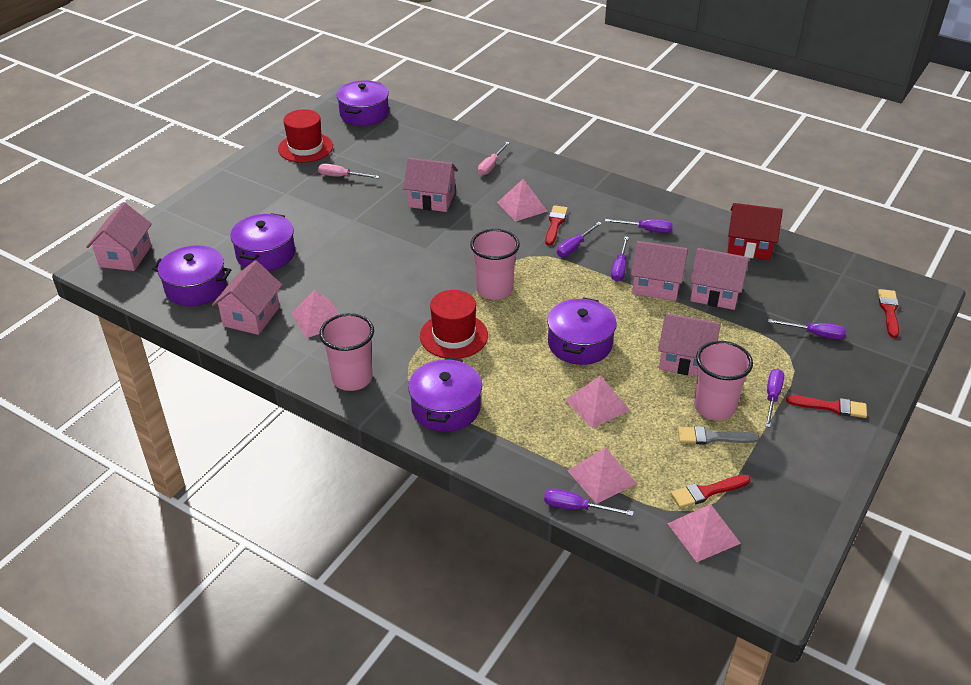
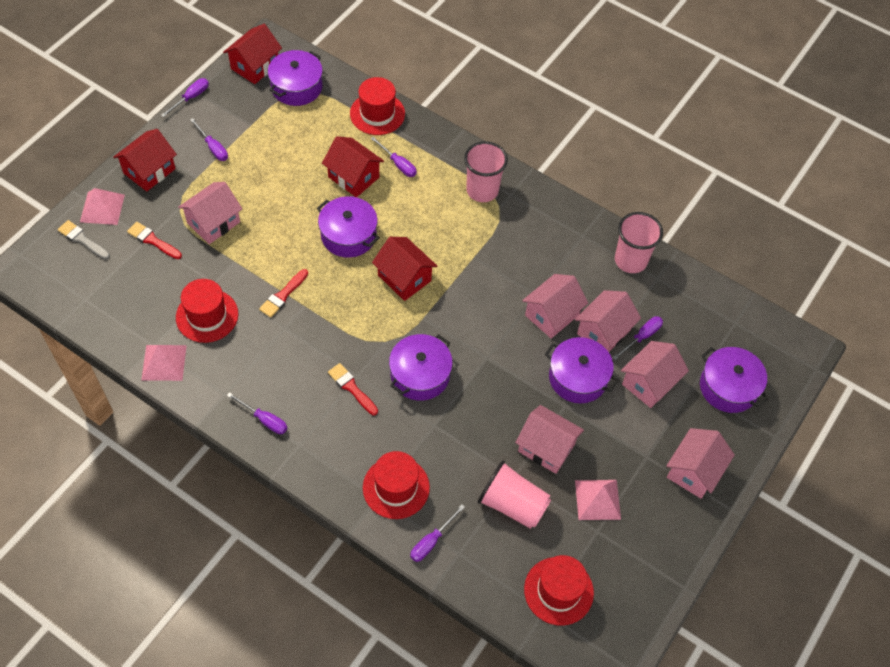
pink pyramid: [291,290,340,338] [497,179,547,222] [565,375,630,428] [568,447,637,504] [667,504,741,562] = 5 -> [80,188,125,225] [141,345,187,381] [575,480,621,520] = 3
pink screwdriver: [318,164,379,178] [478,142,510,176] = 2 -> none = 0
red brush: [545,205,568,246] [671,475,751,508] [786,395,867,418] [878,289,899,338] = 4 -> [127,222,182,259] [259,269,308,318] [328,363,378,415] = 3
red hat: [278,109,333,163] [420,290,488,359] = 2 -> [176,279,238,343] [350,77,405,135] [363,451,430,519] [524,555,594,626] = 4
red house: [727,203,783,260] = 1 -> [113,129,177,191] [223,24,282,84] [322,136,384,197] [372,237,437,301] = 4

